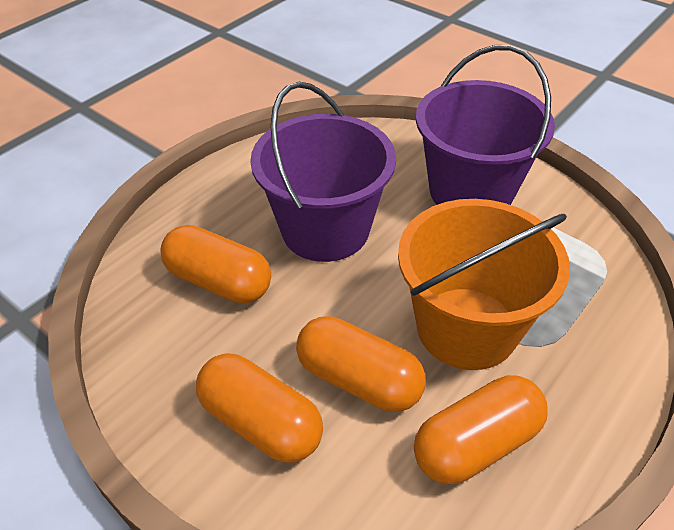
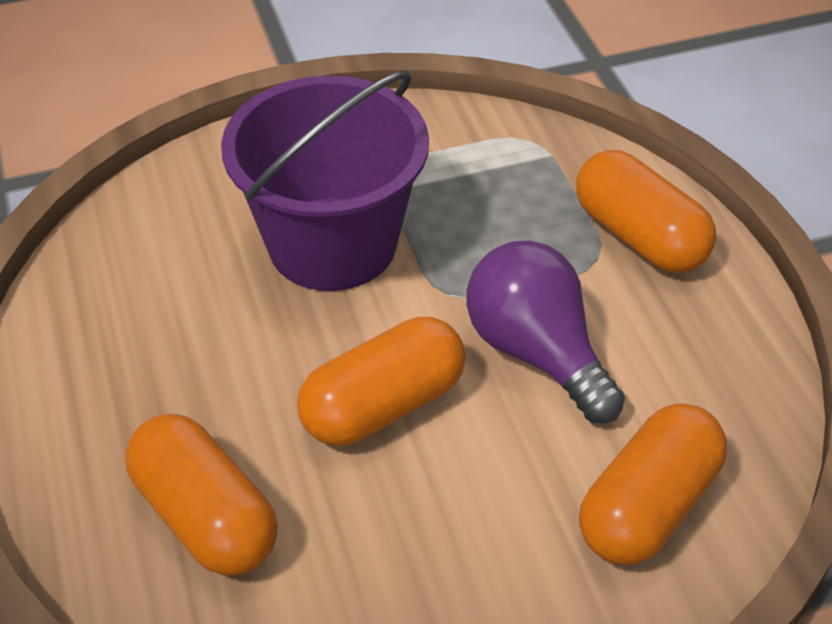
orange bucket: [398,199,570,370] = 1 -> none = 0
purple bucket: [250,82,396,262] [416,45,555,205] = 2 -> [221,70,429,291] = 1
purple light bulb: none = 0 -> [466,241,625,423] = 1

